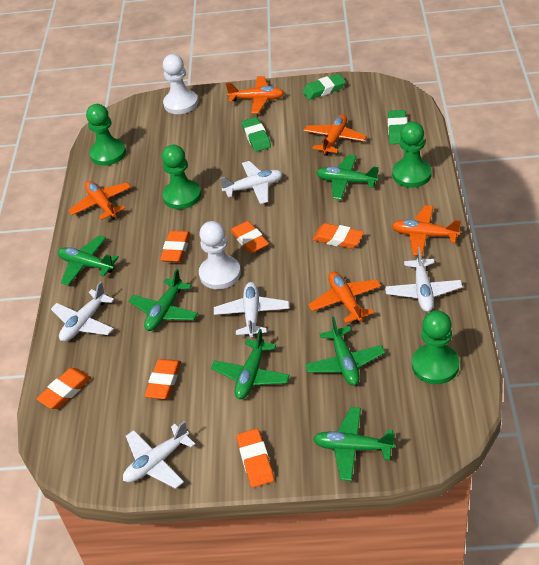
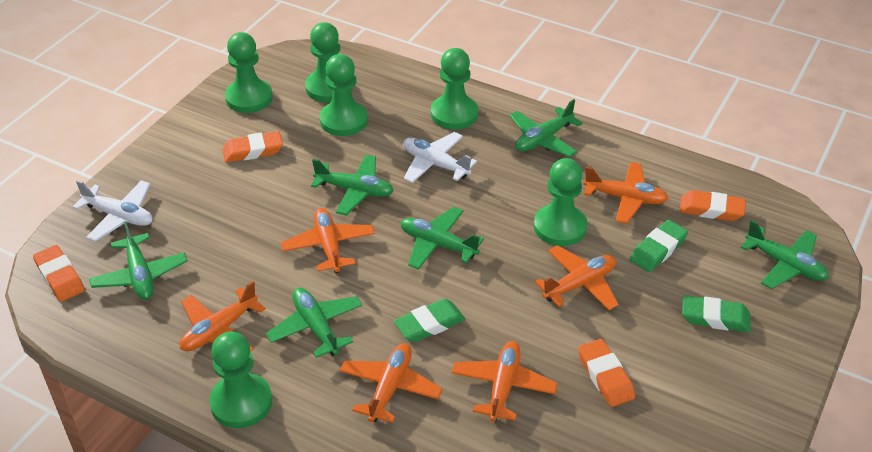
green pawn: [86,104,126,166] [162,145,201,209] [392,122,432,188] [412,310,459,384] = 4 -> [209,332,272,428] [225,32,273,113] [305,22,352,102] [320,54,368,136] [431,48,478,130] [534,158,587,246] = 6
orange eraser: [37,368,91,409] [145,359,181,399] [160,231,190,262] [230,221,269,254] [236,429,274,488] [313,223,364,249] = 6 -> [33,245,85,302] [223,131,283,163] [578,339,635,407] [679,190,746,221] = 4
orange plane: [68,181,131,220] [226,76,284,114] [304,114,367,156] [308,272,381,323] [392,205,461,256] = 5 -> [179,281,266,352] [281,208,375,273] [339,343,443,423] [452,341,558,421] [535,245,619,310] [583,162,668,224] = 6
white pawn: [163,54,198,114] [199,221,241,289] = 2 -> none = 0
white plane: [51,281,114,342] [123,421,195,489] [214,282,289,338] [220,161,283,204] [385,247,462,312] = 5 -> [73,180,153,242] [403,132,477,183] = 2

